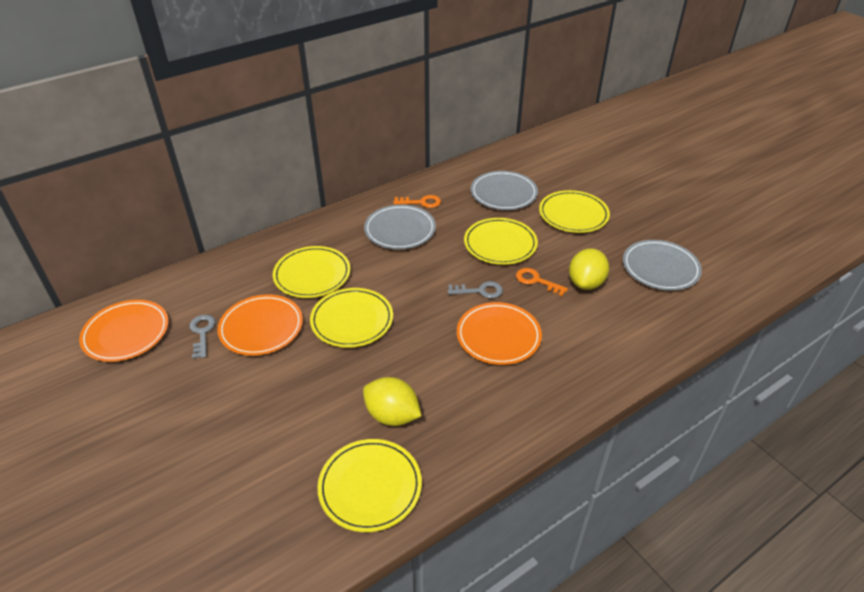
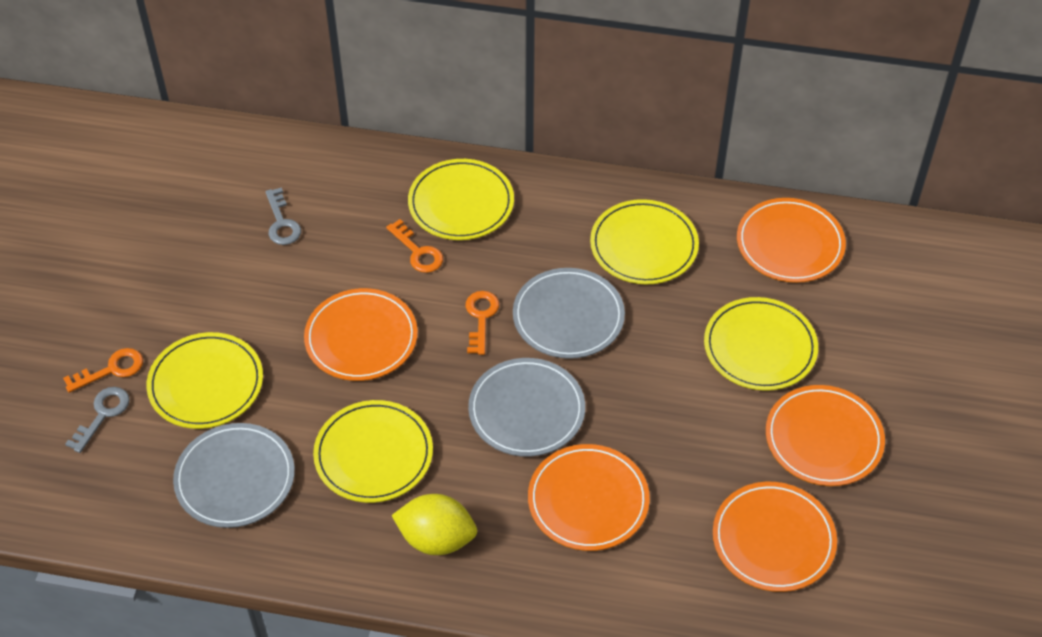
orange key: [394,195,441,208] [516,268,568,296] = 2 -> [63,348,143,393] [386,219,443,273] [466,291,499,355] = 3
orange plate: [79,300,169,362] [217,294,303,356] [457,302,542,365] = 3 -> [304,288,418,381] [528,444,650,551] [713,482,837,592] [737,198,846,283] [766,385,885,486] = 5
yellow lemon: [363,377,422,426] [569,248,609,290] = 2 -> [391,494,477,555] = 1

